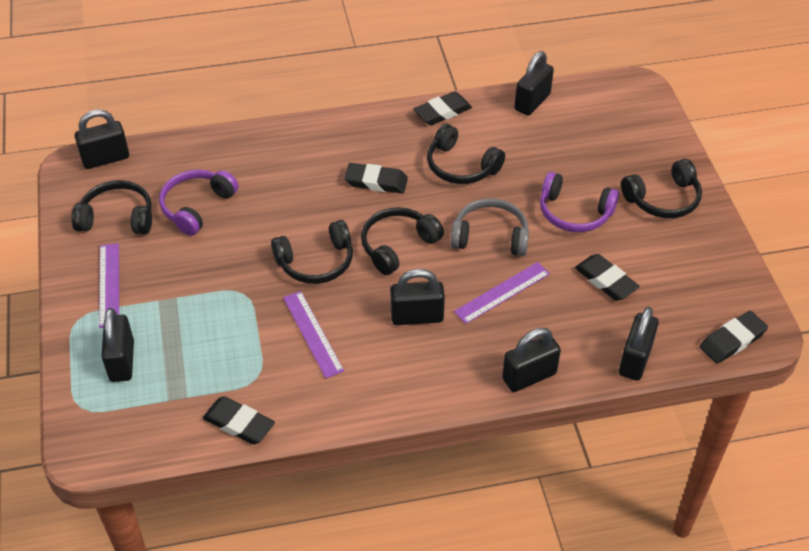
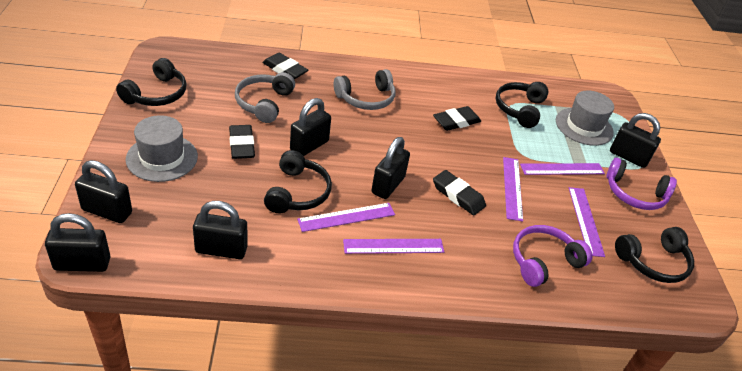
black eraser: [203,396,275,444] [344,163,408,194] [414,91,472,125] [575,254,640,301] [700,311,768,364] = 5 -> [229,125,255,159] [262,53,308,79] [433,106,481,131] [433,170,486,215] = 4
black headphones: [71,180,152,234] [271,220,353,284] [361,207,444,275] [427,124,505,184] [621,159,702,218] = 5 -> [116,58,187,106] [264,150,332,214] [495,82,549,128] [615,227,694,283] = 4
grey hat: none = 0 -> [126,115,198,182] [556,90,614,146] = 2
grey headphones: [451,198,529,256] = 1 -> [235,72,295,123] [334,69,396,110] = 2
purple ruler: [99,243,119,328] [283,291,344,378] [454,262,550,324] = 3 -> [297,203,395,232] [343,239,444,254] [503,157,523,221] [520,163,605,175] [569,187,605,257] = 5

